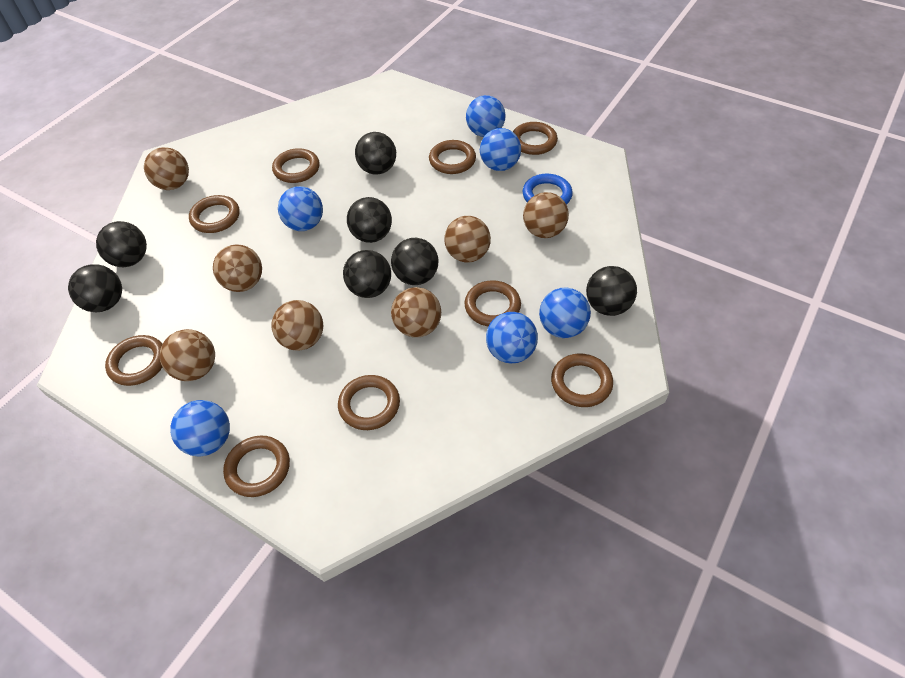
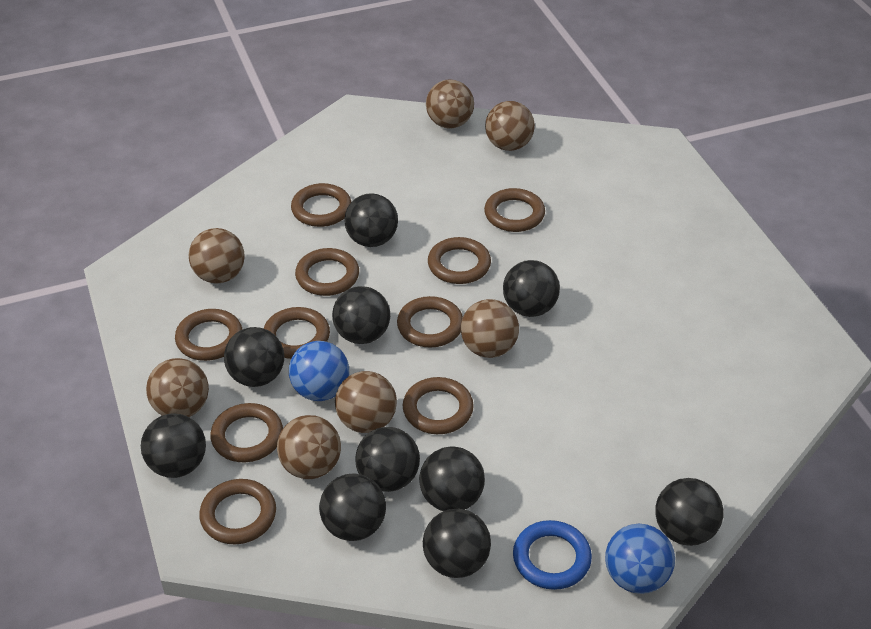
black ball: [68,264,122,312] [96,221,147,267] [343,250,391,298] [347,197,392,243] [355,132,396,175] [391,238,438,285] [586,266,637,316] = 7 -> [141,413,206,478] [224,327,284,387] [319,474,386,541] [332,286,390,344] [344,193,398,247] [355,427,420,492] [419,446,485,511] [423,509,491,578] [503,260,560,317] [655,478,724,546] = 10
blue ball: [170,400,230,457] [278,186,323,231] [466,95,506,137] [480,128,521,171] [486,312,538,364] [539,287,591,338] = 6 -> [289,341,349,401] [605,524,675,594] = 2
brown ring: [105,335,162,386] [189,195,240,233] [223,436,290,497] [272,148,320,183] [338,375,400,430] [429,140,476,174] [465,280,521,326] [513,122,558,155] [551,353,613,407] = 9 -> [175,309,243,361] [199,479,276,544] [210,403,283,462] [264,307,330,359] [291,183,351,227] [295,248,359,296] [397,296,463,348] [403,377,474,434] [428,237,491,284] [484,188,545,232] = 10

